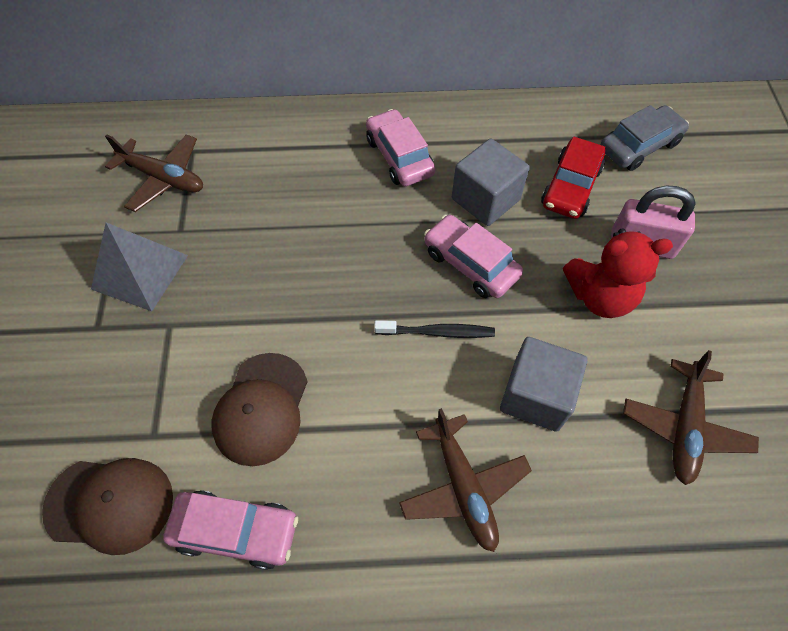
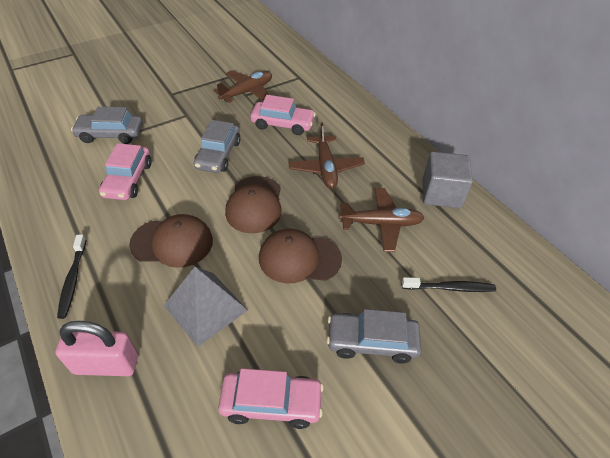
black toothbrush: [374,320,495,338] = 1 -> [57,234,86,319] [402,277,496,292] = 2
brown cap: [42,458,173,555] [211,353,308,466] = 2 -> [129,214,213,268] [225,176,282,233] [259,228,342,284] = 3
grey car: [600,105,689,171] = 1 -> [71,107,143,144] [194,120,241,173] [327,309,421,364] = 3
grey cube: [452,138,530,226] [500,337,588,432] = 2 -> [422,152,473,208] = 1
red car: [541,136,605,219] = 1 -> none = 0
red teddy bear: [563,228,673,318] = 1 -> none = 0

